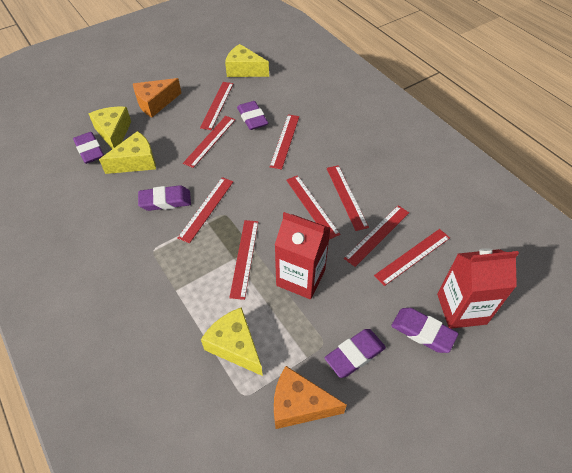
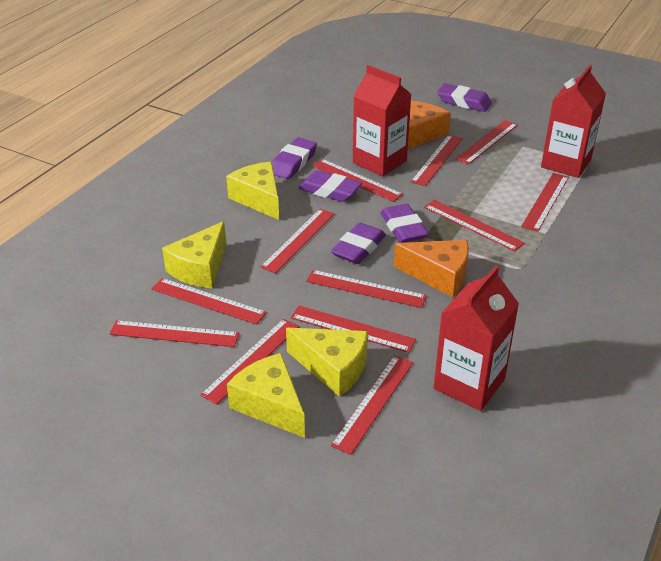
red carton: [275,212,331,299] [437,248,519,329] = 2 -> [353,65,412,177] [434,266,519,411] [541,65,606,178] = 3
red ruler: [178,177,234,243] [183,116,236,168] [200,82,234,130] [229,220,258,300] [270,114,299,169] [286,175,340,239] [326,165,369,231] [344,205,409,267] [374,229,450,286] = 9 -> [110,320,239,347] [151,278,267,325] [200,319,299,405] [260,209,335,273] [291,305,416,353] [306,270,427,308] [312,159,403,202] [331,355,413,455] [410,135,463,186] [424,200,525,251] [455,120,518,165] [521,173,569,232] = 12

